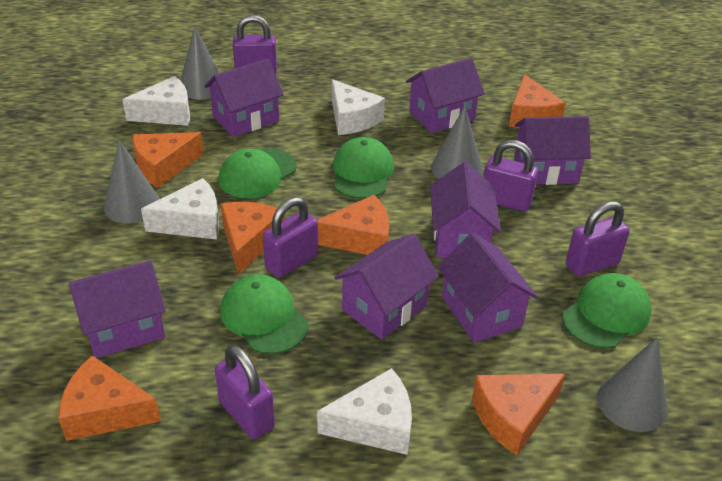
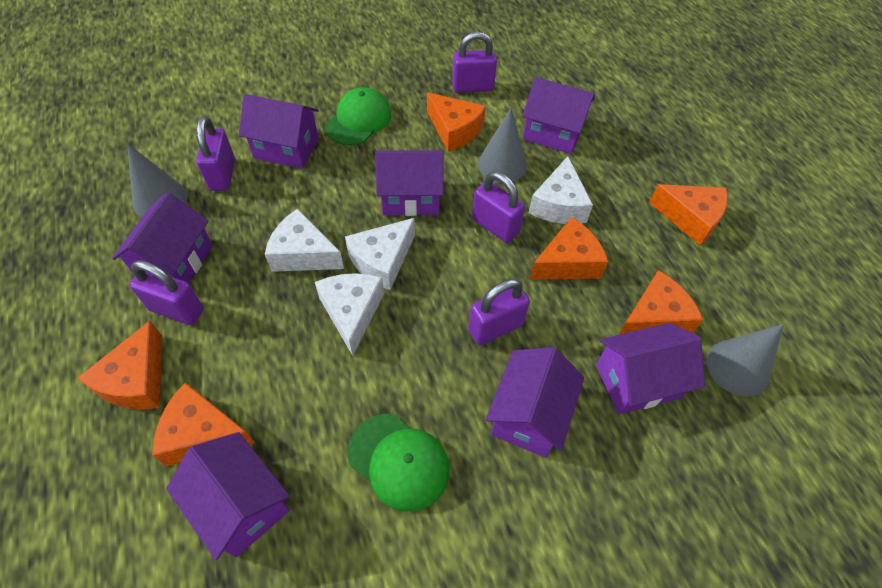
green cap: [219,148,297,199] [220,274,308,354] [333,137,394,199] [562,273,652,349] = 4 -> [325,87,392,146] [348,414,450,511] = 2
grey cone: [104,140,160,223] [180,27,219,100] [431,106,483,179] [597,337,668,432] = 4 -> [127,143,187,218] [478,108,527,183] [706,324,784,396] = 3

